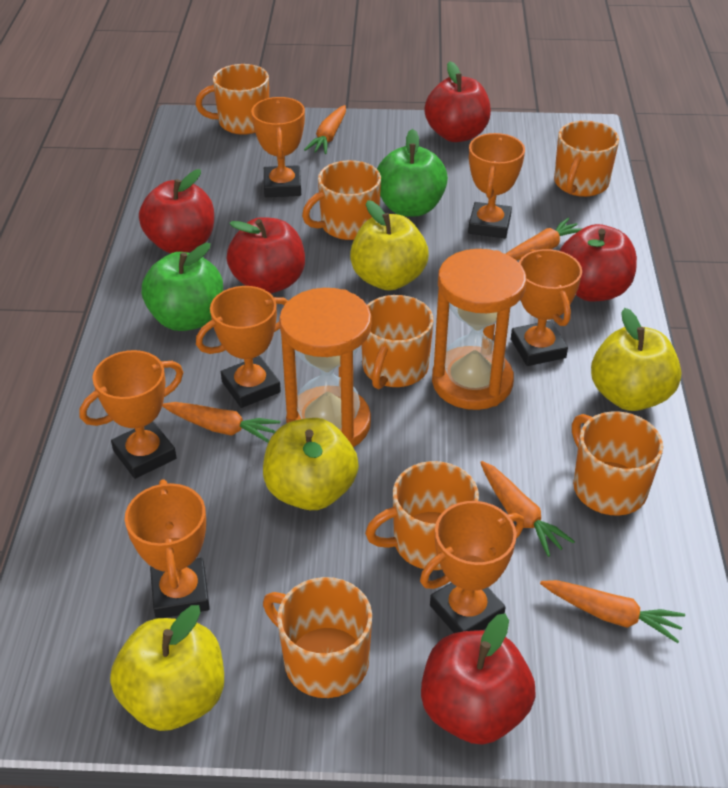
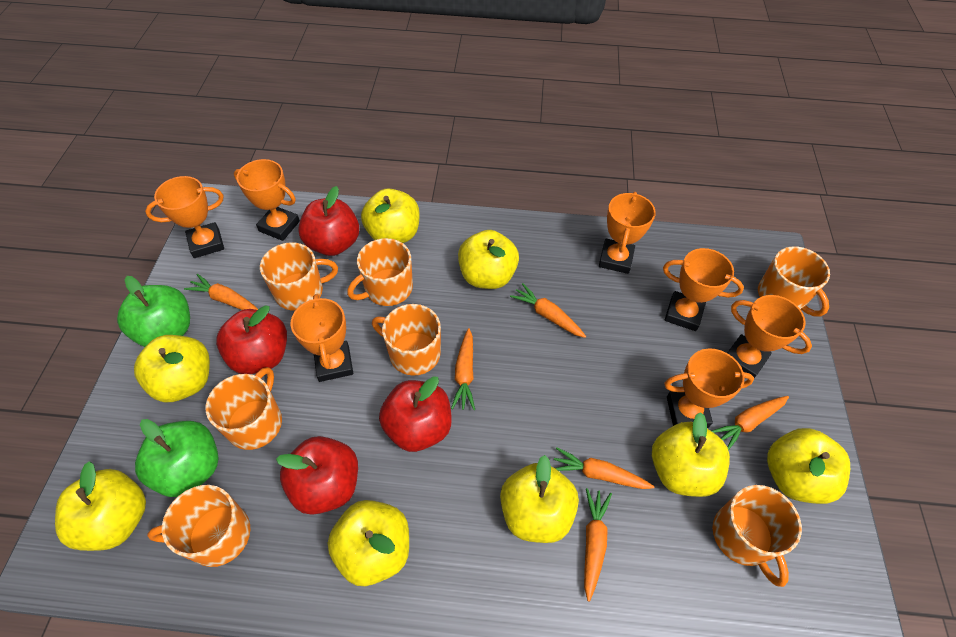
orange carrot: [162,402,280,443] [304,105,346,154] [480,461,575,557] [506,218,582,260] [540,580,685,643] = 5 -> [184,274,258,310] [451,328,475,410] [510,283,586,338] [554,447,654,489] [584,488,612,601] [712,396,789,451] = 6
orange hourglass: [279,288,372,447] [432,249,527,410] = 2 -> none = 0
red apple: [139,169,214,253] [227,217,305,294] [421,614,536,745] [424,61,491,142] [560,224,637,301] = 5 -> [216,305,287,374] [276,436,358,515] [298,186,359,256] [379,376,452,452] = 4
yellow apple: [110,605,224,731] [263,418,359,510] [350,200,429,291] [591,308,681,411] = 4 -> [55,461,146,551] [134,335,210,402] [328,500,409,586] [361,188,420,243] [458,230,519,289] [500,455,579,543] [652,412,730,497] [767,428,850,504] = 8

